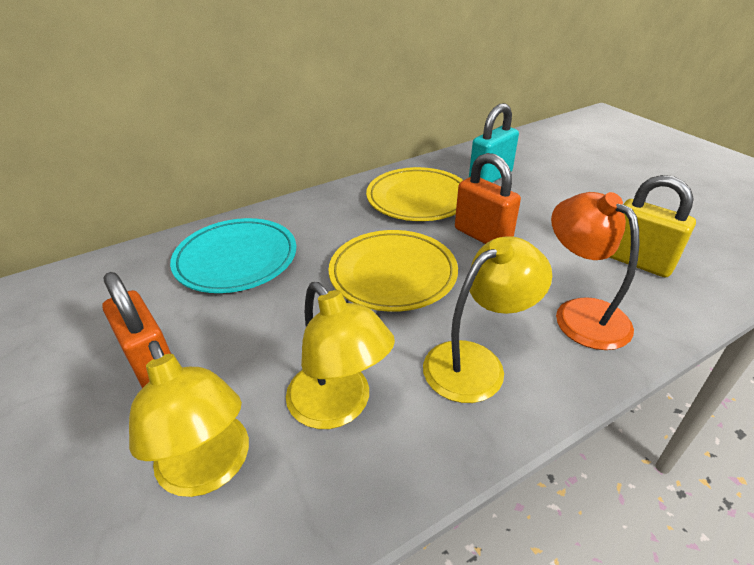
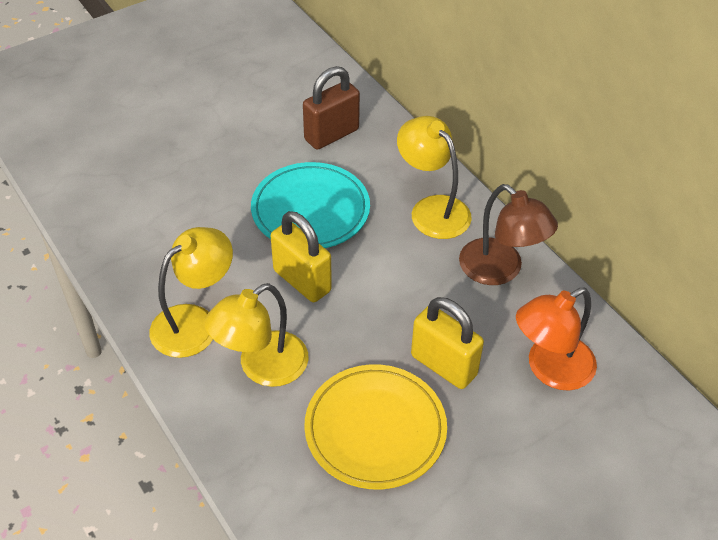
brown lamp: none = 0 -> [459,184,558,285] = 1
brown padlock: none = 0 -> [303,66,360,150] = 1
orange padlock: [102,272,171,388] [455,153,521,244] = 2 -> none = 0
turquoise padlock: [469,103,519,183] = 1 -> none = 0
yellow padlock: [609,175,696,277] = 1 -> [271,211,332,302] [411,297,484,389] = 2
yellow plate: [328,230,458,312] [366,167,463,221] = 2 -> [304,364,447,489] = 1

